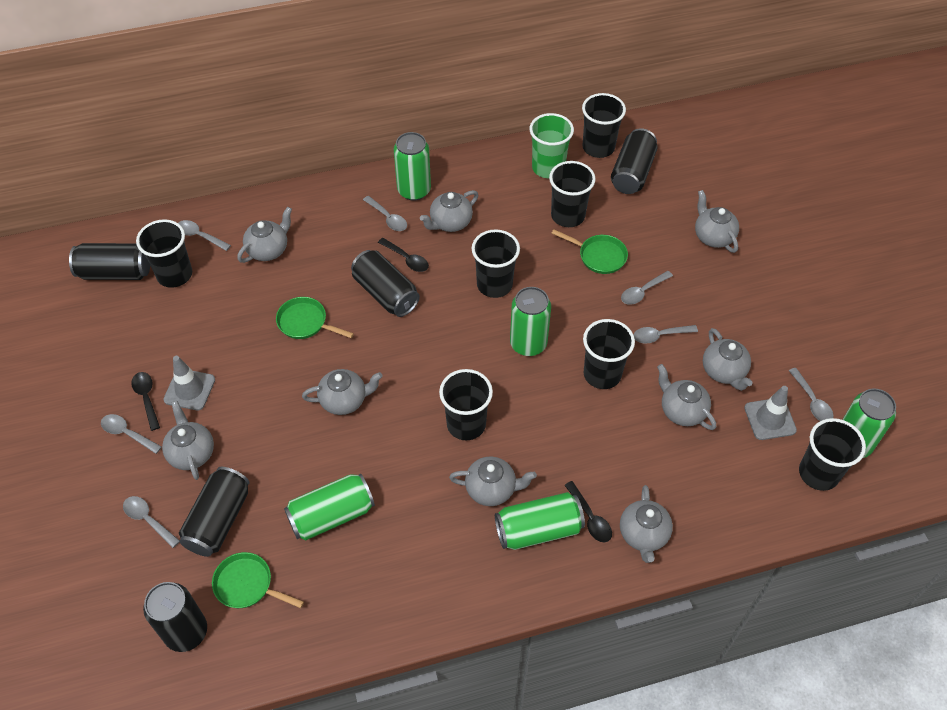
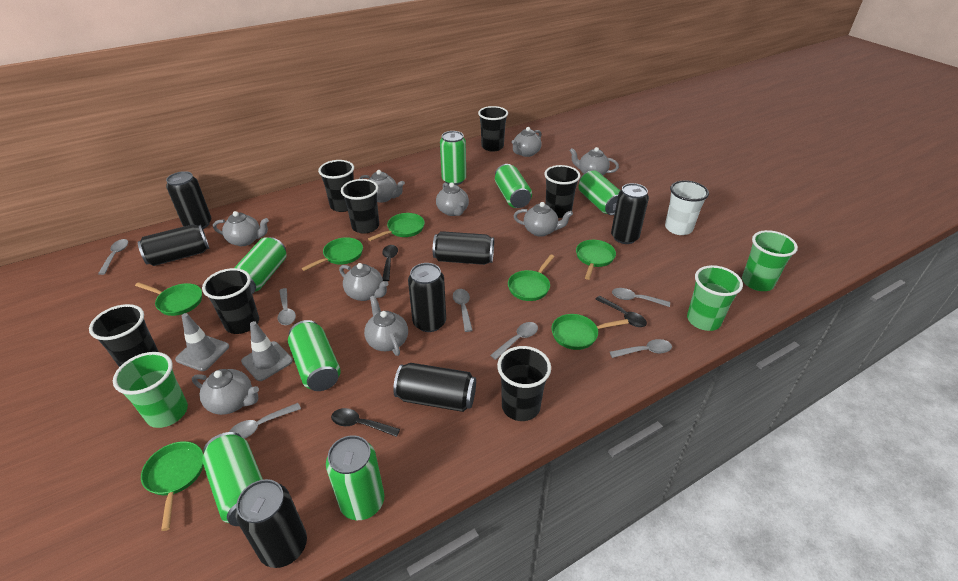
black can: [69,243,150,280] [143,582,207,652] [179,467,249,557] [351,250,420,317] [611,128,658,194] = 5 -> [138,224,209,266] [166,171,212,229] [236,479,307,568] [393,363,476,412] [408,263,446,332] [433,231,494,265] [611,183,649,244] = 7
green can: [284,473,375,541] [394,132,431,201] [495,492,585,550] [510,287,551,356] [842,388,896,458] = 5 -> [202,432,263,526] [234,237,286,294] [288,320,341,391] [326,435,384,520] [440,131,466,185] [495,164,532,208] [578,171,620,215] = 7
green cup: [530,113,574,178] = 1 -> [113,352,188,428] [687,265,743,331] [742,230,798,291] = 3
green pan: [212,552,304,608] [276,297,354,339] [551,229,628,274] = 3 -> [135,282,202,316] [141,441,203,531] [302,237,363,271] [368,213,425,241] [508,254,555,301] [552,314,629,350] [576,240,616,280] = 7
white cup: none = 0 -> [665,180,709,235] = 1

